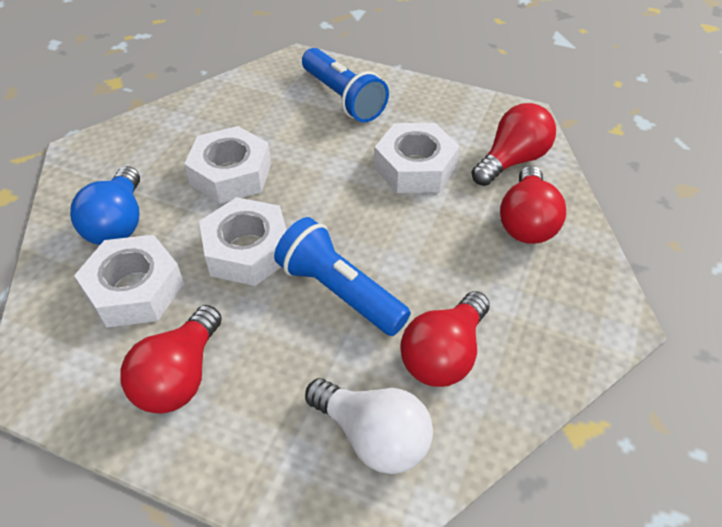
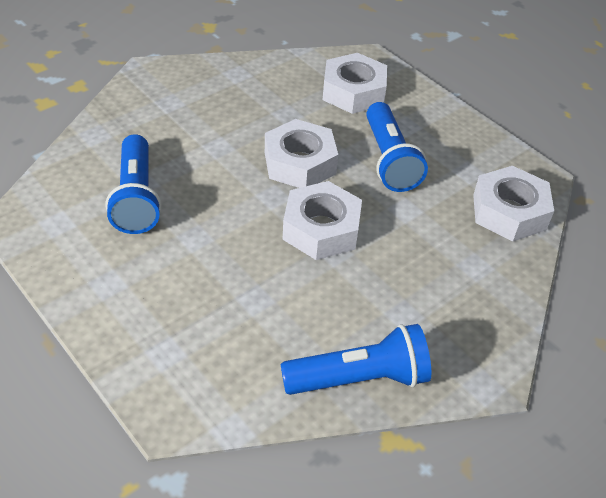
blue flashlight: [274,217,411,336] [302,48,389,122] = 2 -> [105,134,162,234] [281,324,431,395] [366,102,428,192] = 3
blue light bulb: [70,166,140,245] = 1 -> none = 0
red light bulb: [120,305,222,414] [400,291,490,387] [471,103,556,186] [500,166,566,244] = 4 -> none = 0
white light bulb: [305,378,433,474] = 1 -> none = 0

